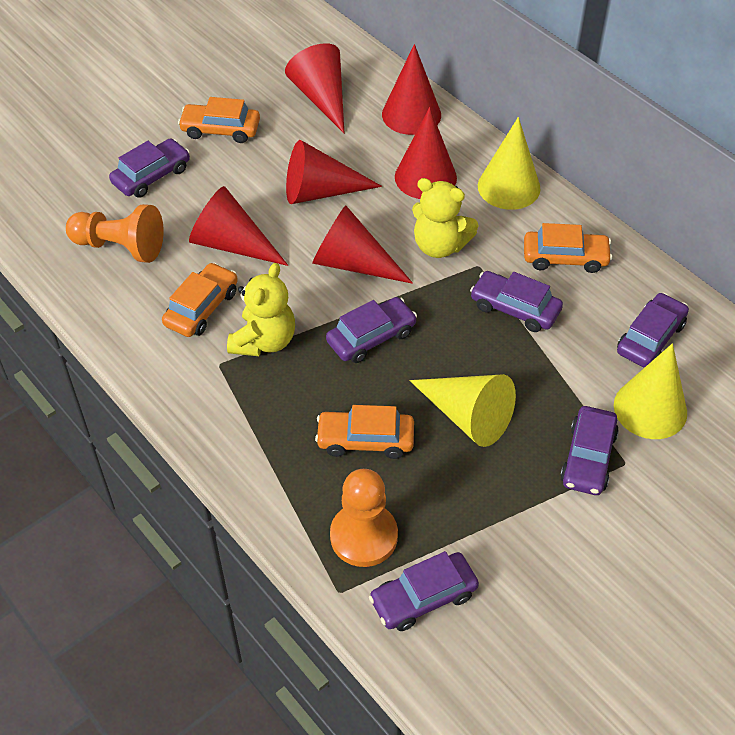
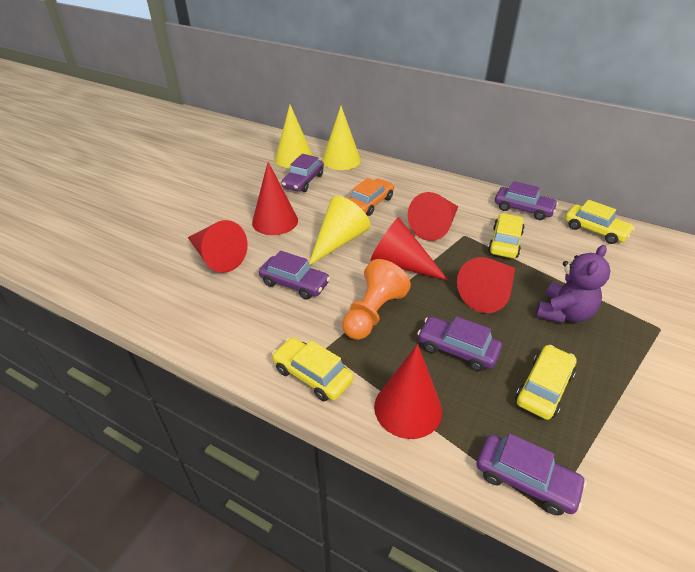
orange car: [162,262,238,337] [178,97,260,143] [315,405,414,459] [524,223,612,273] = 4 -> [349,178,394,216] = 1
orange pawn: [66,204,164,263] [330,469,398,567] = 2 -> [342,259,411,340] = 1
purple car: [109,138,190,198] [326,297,417,363] [369,551,479,631] [470,271,563,332] [560,406,619,495] [617,293,689,368] = 6 -> [259,251,330,299] [281,154,324,192] [417,316,502,371] [476,433,587,515] [495,181,558,220] = 5
purple teddy bear: none = 0 -> [536,245,611,324] = 1
yellow car: none = 0 -> [272,337,354,401] [488,213,525,258] [516,345,577,420] [565,200,635,244] = 4
yellow teddy bear: [227,263,295,356] [412,178,479,258] = 2 -> none = 0

